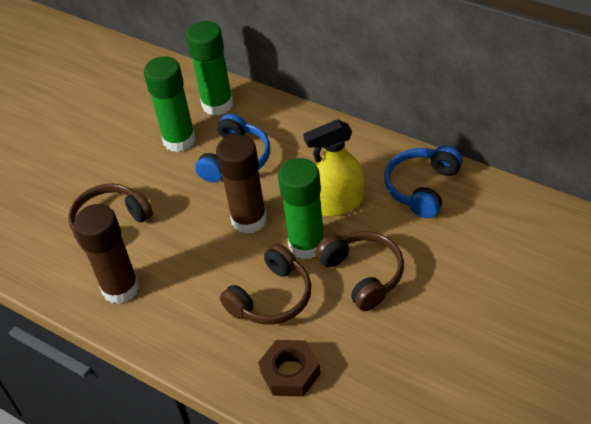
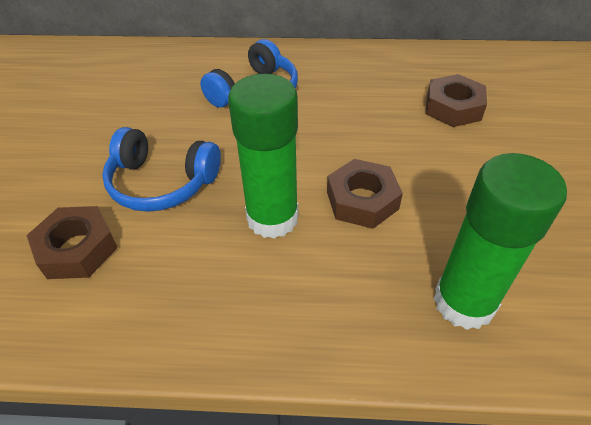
brown glue stick: [74,204,139,304] [216,134,267,234] = 2 -> none = 0
brown headphones: [68,183,153,253] [220,243,311,325] [316,231,404,311] = 3 -> none = 0
brown nut: [258,340,321,397] = 1 -> [27,206,118,279] [327,159,403,229] [425,74,487,127] = 3
green glue stick: [144,56,196,152] [186,21,233,116] [278,158,325,259] = 3 -> [228,74,299,239] [434,153,567,330] = 2
yellow spray bottle: [303,119,364,216] = 1 -> none = 0

